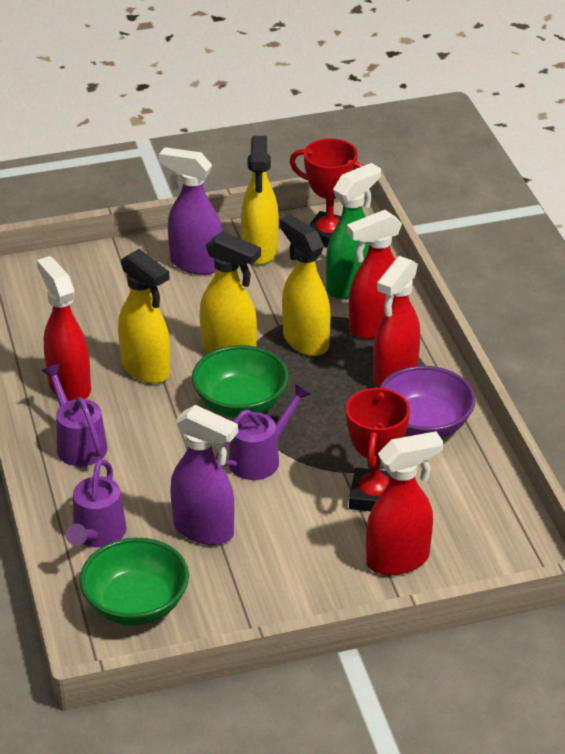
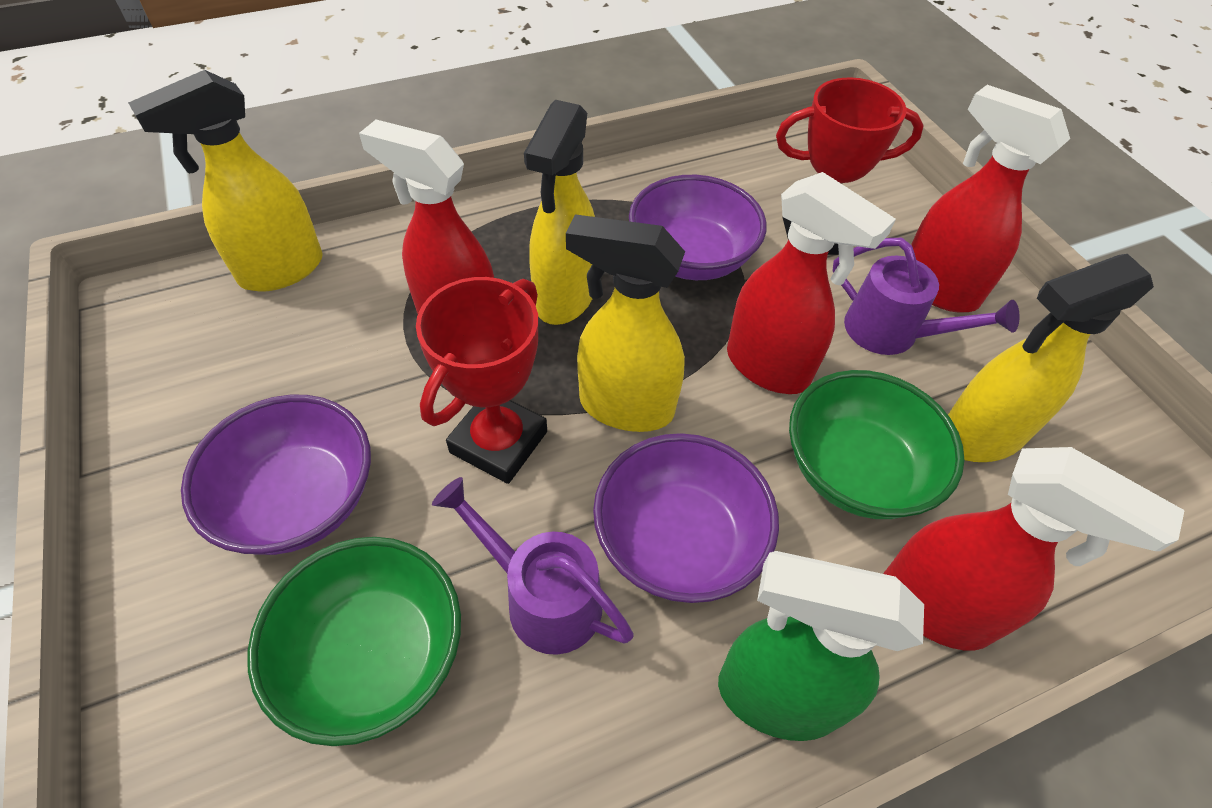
purple bowl: [379,366,475,438] = 1 -> [181,395,371,555] [593,433,779,603] [629,175,767,280] = 3
purple spray bottle: [159,147,222,275] [170,405,238,545] = 2 -> none = 0
purple watering can: [42,364,108,466] [66,459,126,547] [216,383,312,480] = 3 -> [432,477,634,655] [833,238,1019,355] = 2

